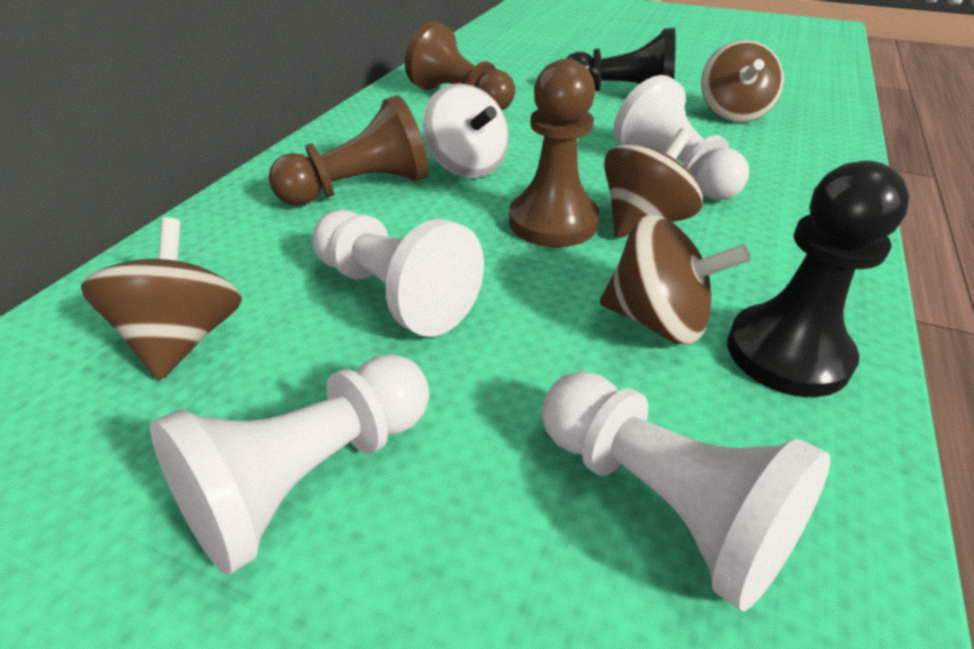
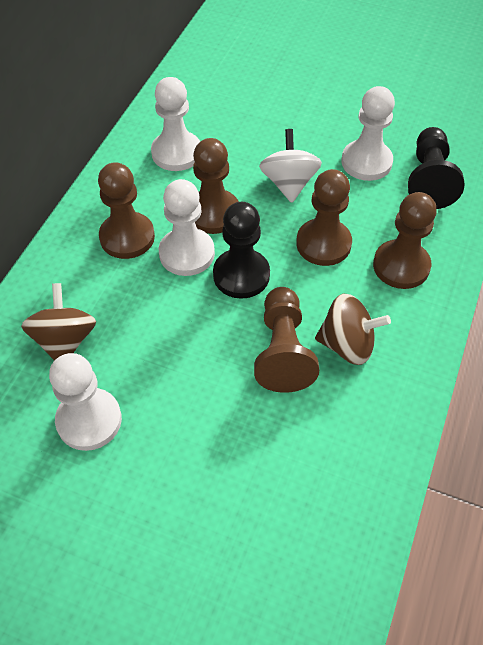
brown pawn: [268,95,429,206] [405,22,515,110] [509,59,600,247] = 3 -> [98,162,155,259] [193,138,239,234] [254,287,319,393] [296,169,352,266] [373,192,437,289] = 5
brown spinning top: [81,217,242,380] [600,215,750,345] [604,128,703,238] [701,40,784,122] = 4 -> [21,283,96,361] [315,294,391,365] = 2

